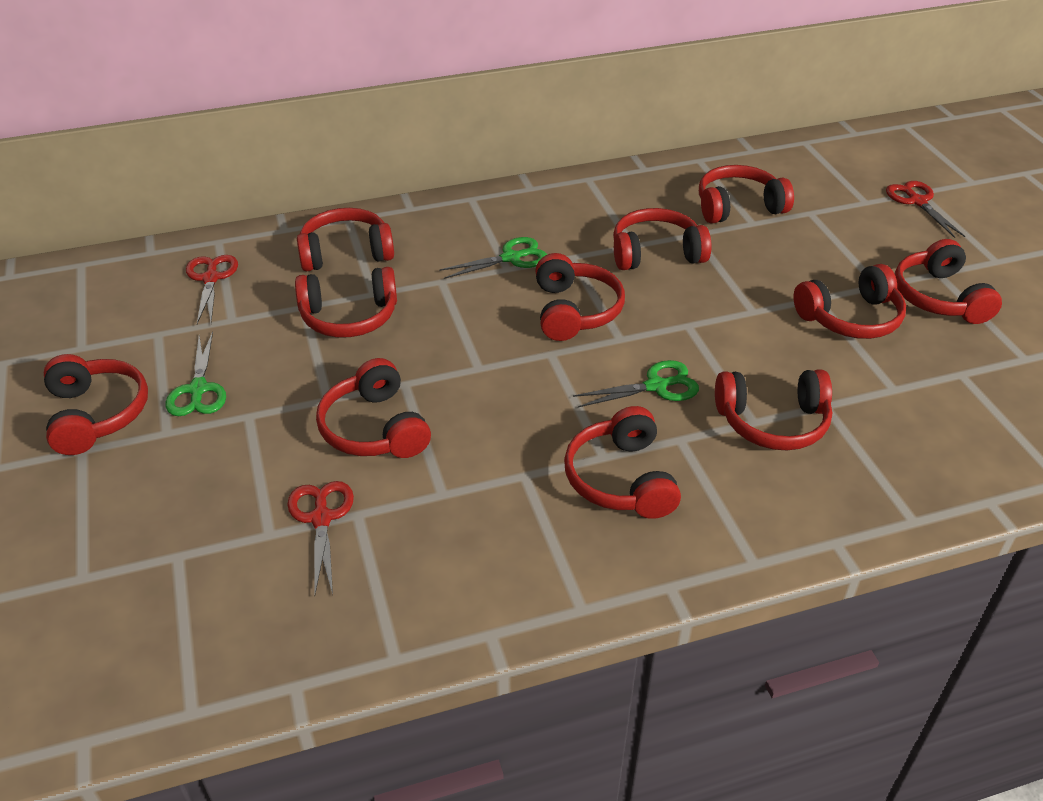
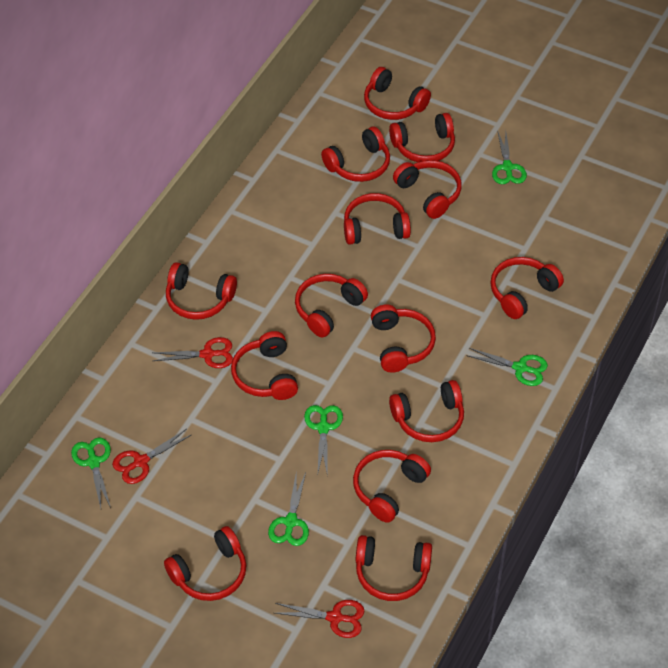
green scissors: [166,332,226,416] [439,237,547,279] [573,360,699,407] = 3 -> [71,437,111,508] [268,473,309,546] [304,405,343,472] [466,348,548,386] [492,130,527,184] = 5
red headphones: [44,354,148,455] [295,267,397,338] [297,208,394,271] [316,358,431,458] [535,253,625,341] [564,406,681,519] [613,208,712,270] [699,165,794,224] [715,369,832,450] [793,264,906,339] [895,239,1002,324] = 11 -> [164,526,247,601] [166,262,237,320] [231,331,298,400] [295,274,368,338] [321,127,390,182] [344,193,411,245] [353,450,431,523] [356,535,432,601] [364,67,431,120] [371,305,436,373] [389,113,455,162] [389,380,464,442] [393,160,462,219] [490,257,564,319] = 14

